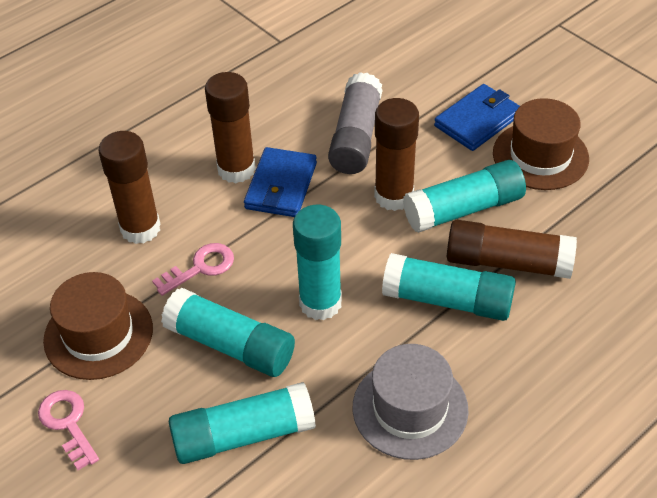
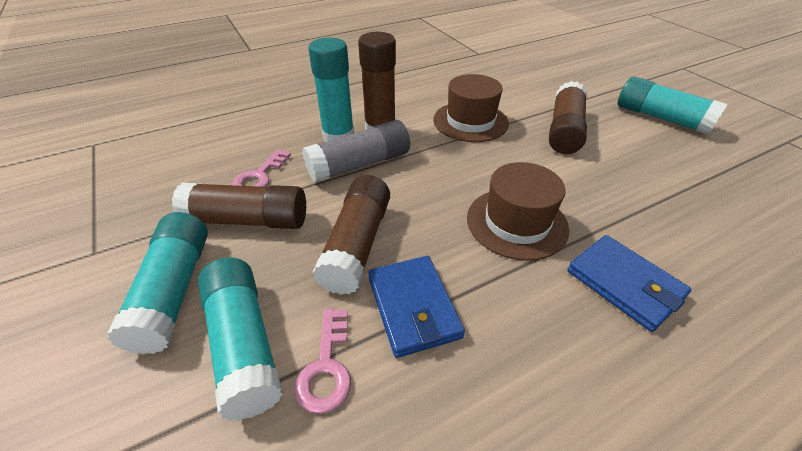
grey hat: [352,344,469,460] = 1 -> none = 0
turquoise glue stick: [161,288,295,377] [169,382,316,464] [293,205,342,320] [382,253,516,321] [403,160,526,233] = 5 -> [107,212,208,354] [198,257,283,421] [308,38,354,142] [617,76,728,135] = 4

